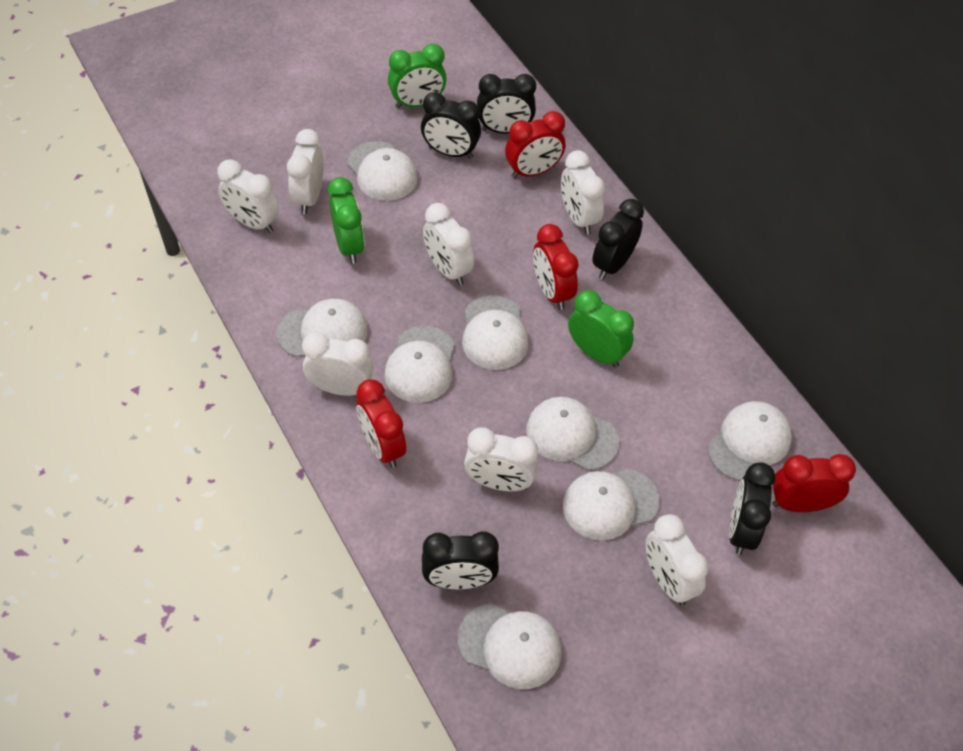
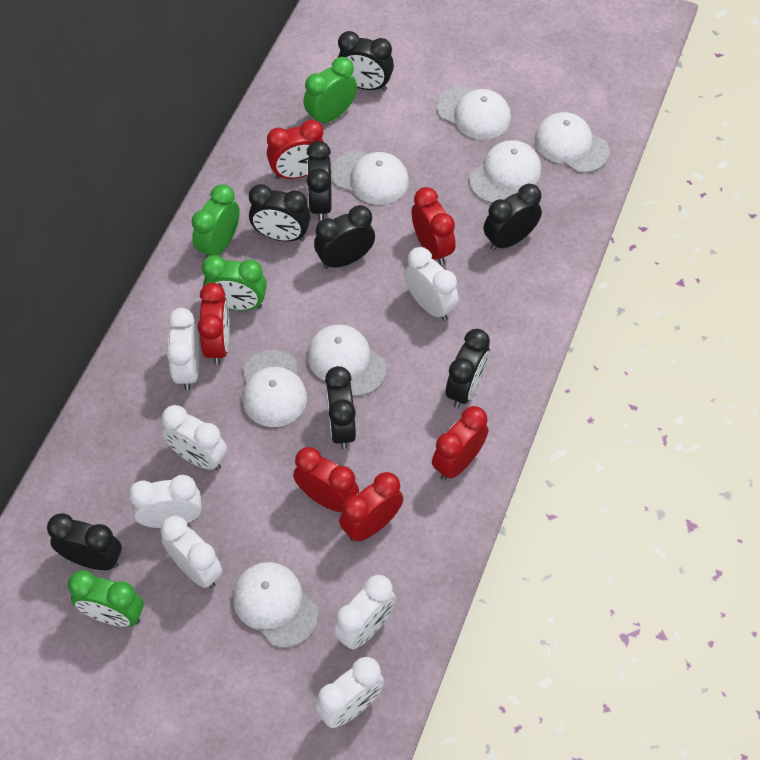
black clock: [421,92,481,159] [422,531,499,589] [477,74,536,134] [592,199,644,280] [729,462,776,555] = 5 -> [47,513,122,570] [249,184,311,242] [307,141,332,221] [314,205,375,269] [325,366,356,449] [338,31,394,91] [446,329,490,408] [483,184,542,251] = 8
green clock: [328,177,364,264] [388,44,447,108] [568,290,634,367] = 3 -> [68,570,144,627] [191,184,240,258] [202,255,267,311] [303,57,357,123] = 4
red clock: [356,379,406,468] [505,111,565,178] [533,224,579,310] [772,454,856,512] = 4 -> [198,283,230,365] [267,120,324,179] [293,447,359,512] [339,472,403,542] [412,187,455,265] [432,406,488,480] = 6
white cap: [277,299,368,357] [347,141,418,201] [384,326,455,403] [458,604,562,689] [462,295,529,370] [526,397,619,471] [563,468,659,541] [708,401,792,481] = 8 -> [233,562,319,648] [243,350,307,427] [307,324,387,396] [331,150,409,205] [437,86,511,140] [469,140,541,203] [535,112,610,173] = 7

